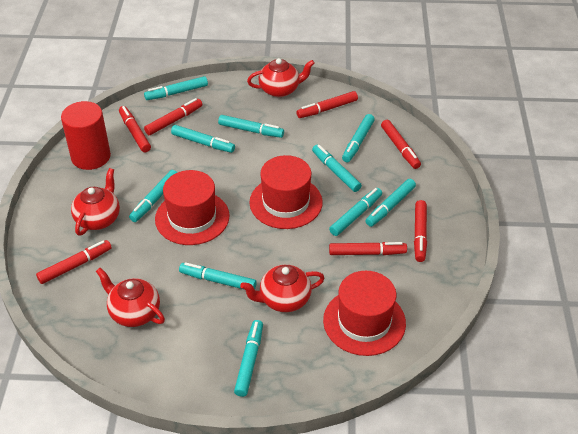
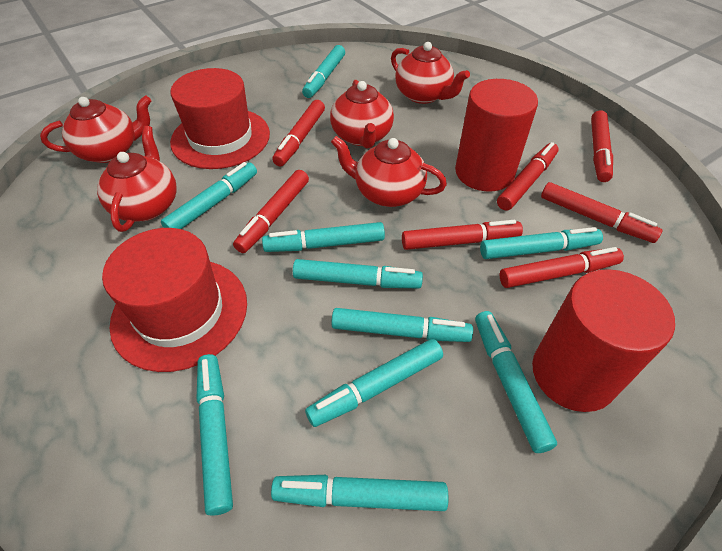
red cylinder: [61,101,111,170] = 1 -> [455,79,538,192] [532,269,675,412] = 2
red hat: [155,170,229,245] [249,155,323,229] [323,271,406,356] = 3 -> [102,228,247,372] [170,68,270,169] = 2
red teapot: [71,168,120,236] [96,268,165,327] [240,265,325,312] [247,58,315,97] = 4 -> [40,96,151,163] [97,126,177,232] [330,80,394,148] [331,136,447,207] [391,42,470,104] = 5

